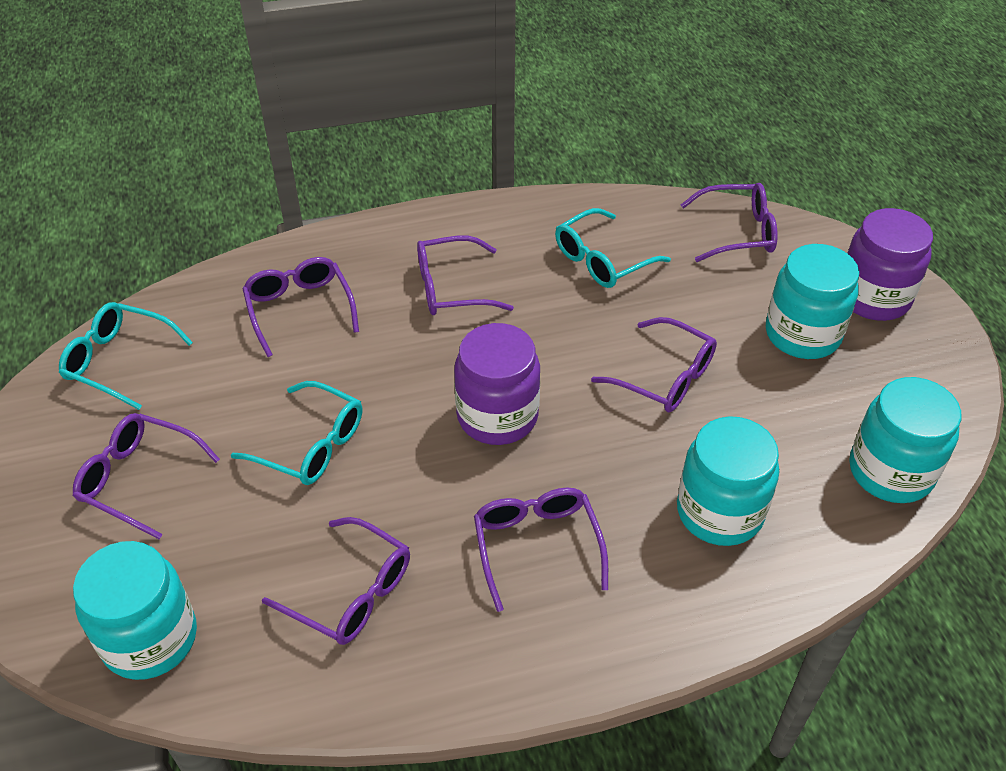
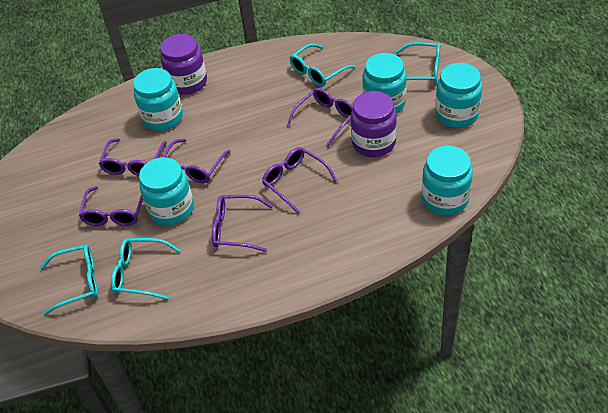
purple glasses: [73,413,220,539] [242,257,359,357] [262,517,410,645] [417,235,514,315] [474,488,608,612] [591,317,717,412] [681,183,778,262] = 7 -> [79,186,143,226] [99,138,167,176] [162,139,231,183] [212,195,273,252] [262,147,338,214] [287,88,353,147] = 6
turquoise glasses: [59,302,193,410] [231,381,362,485] [555,208,671,288] = 3 -> [40,245,98,315] [111,238,181,300] [289,43,356,87] [395,42,440,84] = 4
turquoise jar: [73,541,197,680] [677,416,779,546] [766,244,859,359] [849,377,961,503] = 4 -> [133,68,183,131] [139,157,194,225] [362,53,407,114] [422,146,473,216] [435,63,482,128] = 5

